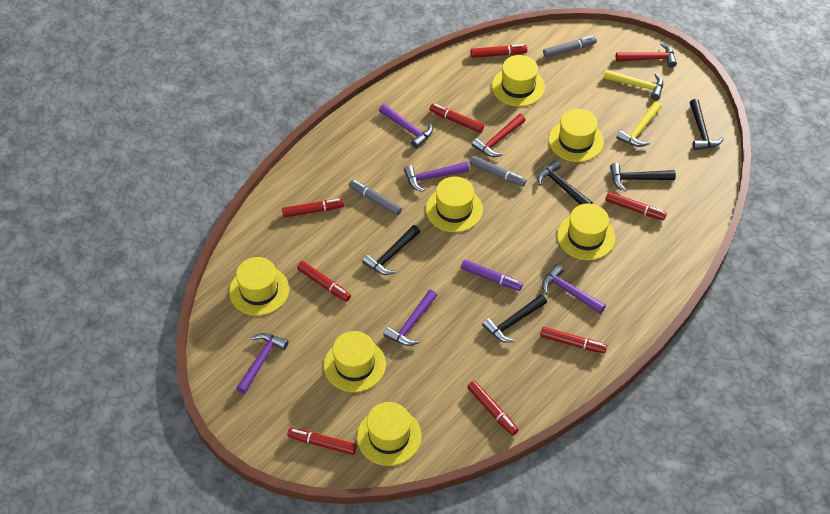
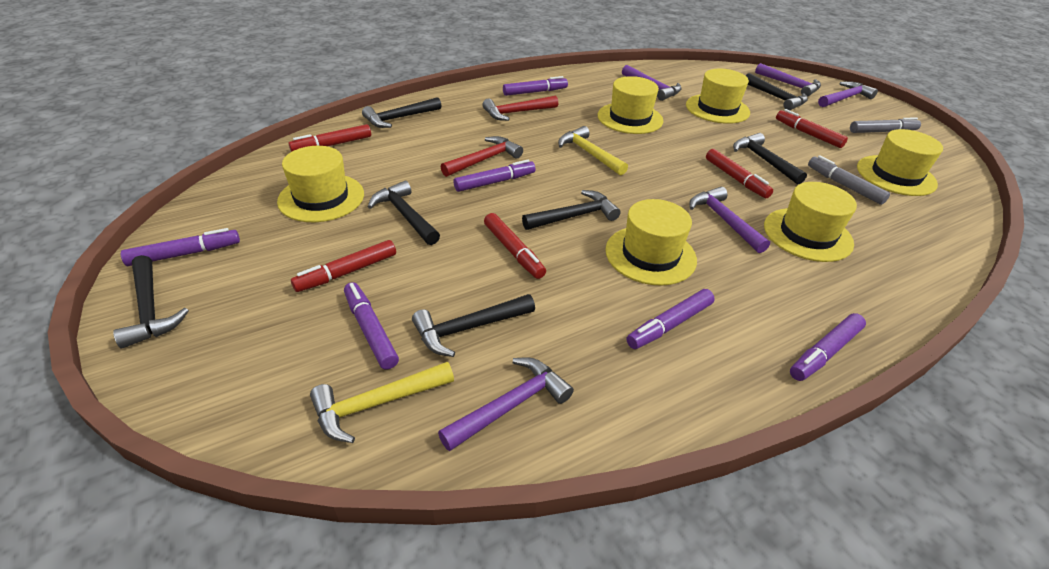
black hammer: [362,225,420,275] [482,295,547,343] [537,160,593,205] [610,163,676,191] [690,99,724,150] = 5 -> [113,255,189,348] [362,97,442,128] [368,181,440,245] [412,294,535,357] [522,190,621,230] [733,133,807,185] [746,73,808,110] = 7
grey marker: [349,179,402,216] [470,155,526,187] [543,36,597,58] = 3 -> [808,155,890,205] [850,117,921,133] = 2
purple marker: [461,260,523,291] = 1 -> [121,228,240,266] [344,282,399,370] [454,160,536,192] [503,76,568,96] [627,289,715,349] [790,313,866,381] = 6
red marker: [282,199,344,217] [287,428,357,455] [297,261,351,302] [429,104,484,133] [467,381,518,436] [471,44,527,58] [540,327,607,353] [605,192,667,220] = 8 -> [289,124,371,152] [291,240,396,292] [484,213,546,279] [706,149,773,198] [776,109,848,148] = 5
yellow hat: [229,257,289,316] [324,331,386,392] [357,402,422,466] [426,177,483,232] [492,55,545,107] [549,109,604,162] [557,203,615,260] = 7 -> [277,146,364,222] [598,76,663,134] [605,199,697,286] [686,69,750,124] [764,182,857,262] [857,129,943,196] = 6

